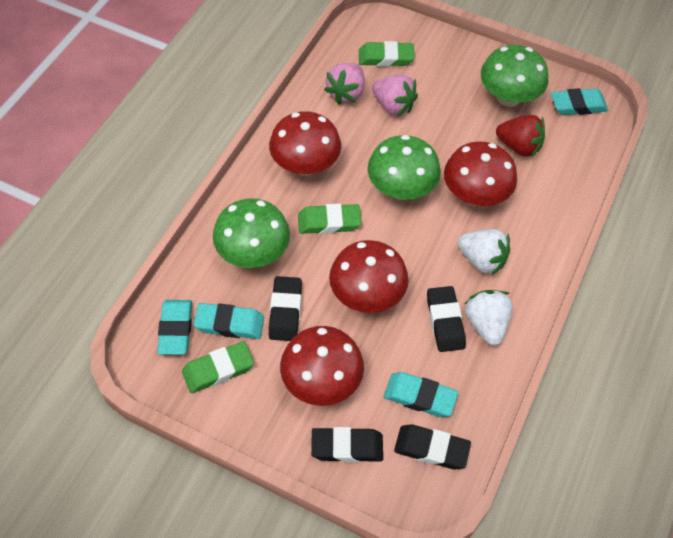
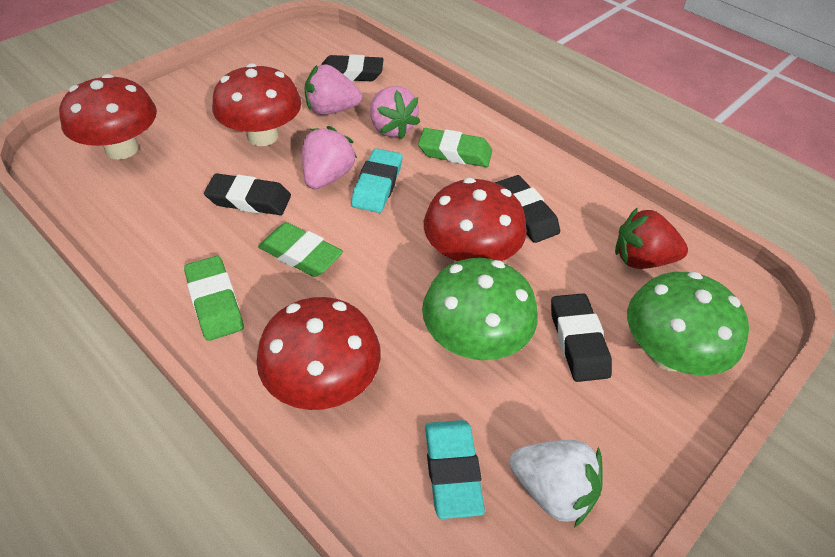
green mushroom: [213,198,290,268] [368,135,441,200] [481,45,548,107] = 3 -> [422,258,538,360] [627,272,749,375] = 2
pink strawberry: [324,63,365,104] [372,75,418,116] = 2 -> [302,126,357,189] [304,64,362,115] [370,86,420,139] = 3
turquoise eraser: [157,300,192,355] [194,303,264,339] [384,372,458,417] [551,88,608,115] = 4 -> [351,148,402,213] [425,420,485,519] = 2
white strawberry: [458,229,510,276] [465,290,513,346] = 2 -> [510,440,603,528] = 1

